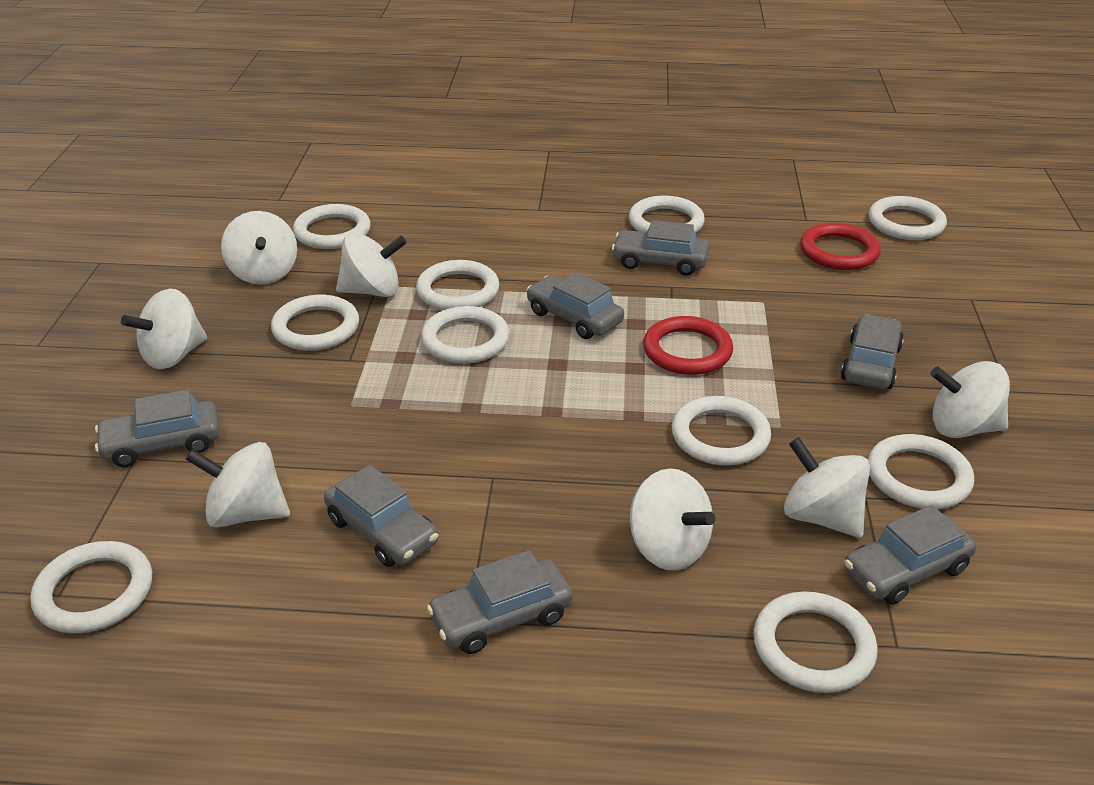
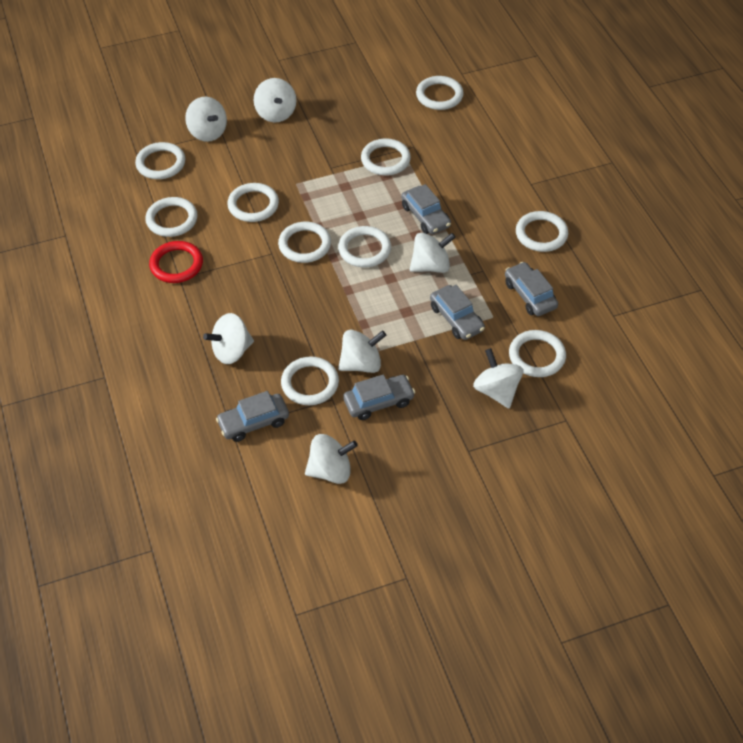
grey car: [95,389,220,467] [324,465,439,567] [427,550,573,654] [526,272,624,339] [612,220,709,276] [841,314,904,389] [844,505,976,605] = 7 -> [216,391,289,442] [343,374,415,420] [401,184,451,234] [430,285,485,340] [505,262,558,316] = 5
red ring: [643,316,733,375] [800,223,881,270] = 2 -> [149,241,203,283] = 1

